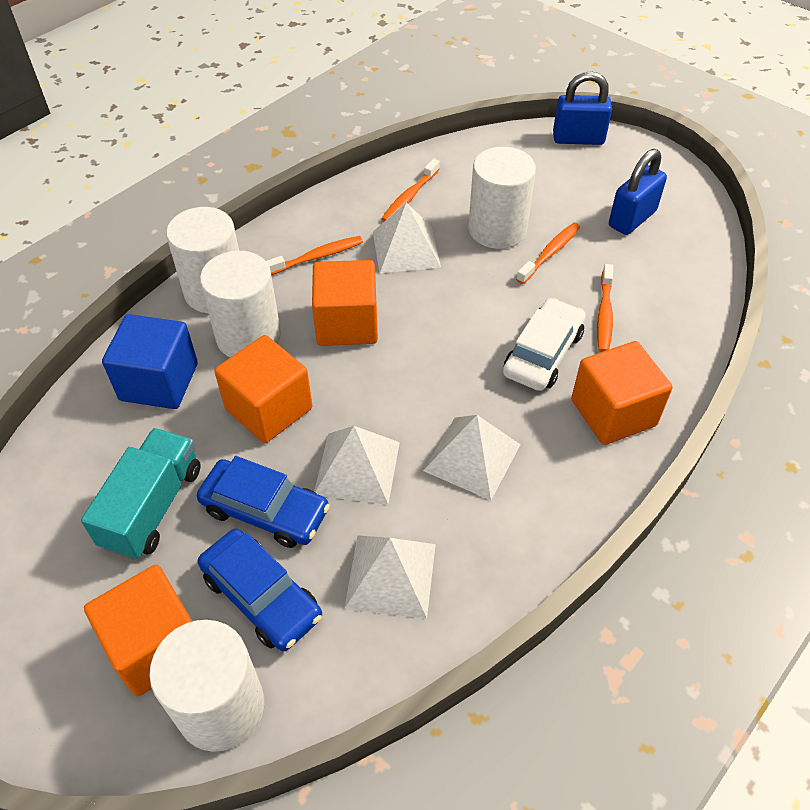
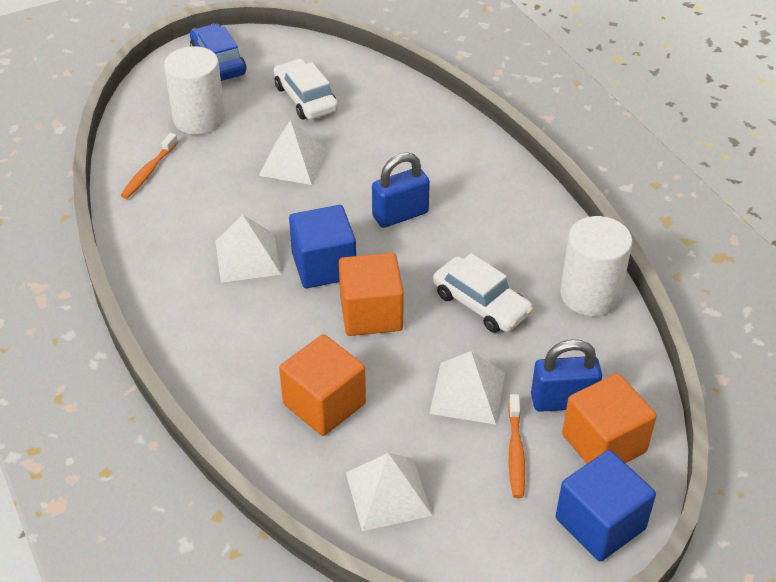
blue car: [197,456,330,548] [198,528,322,651] = 2 -> [190,24,246,81] = 1
blue cube: [102,314,198,409] = 1 -> [289,205,356,288] [556,450,656,562] = 2
orange cube: [84,565,193,697] [214,335,312,443] [312,260,378,346] [571,341,672,445] = 4 -> [279,334,366,436] [339,253,404,336] [562,373,657,464] = 3
orange toothbrush: [266,236,363,275] [381,159,440,222] [516,223,580,284] [597,264,613,352] = 4 -> [121,133,178,199] [508,394,525,498] = 2
turquoise truck: [81,428,201,560] = 1 -> none = 0
white car: [503,298,586,391] = 1 -> [274,59,338,120] [433,253,533,333] = 2
white cylinder: [149,620,264,752] [166,207,239,313] [200,251,281,357] [469,147,536,249] = 4 -> [164,46,225,135] [560,216,632,316] = 2

